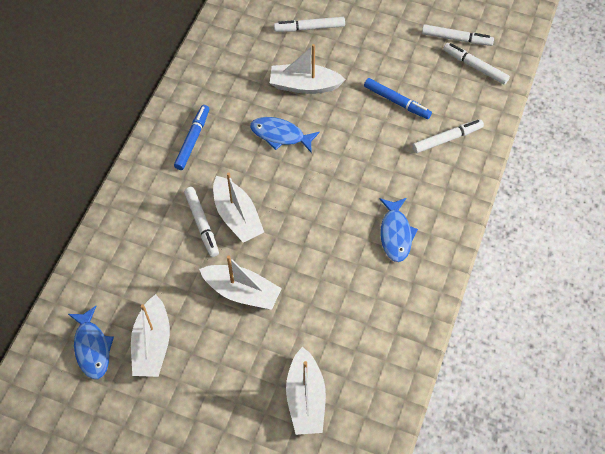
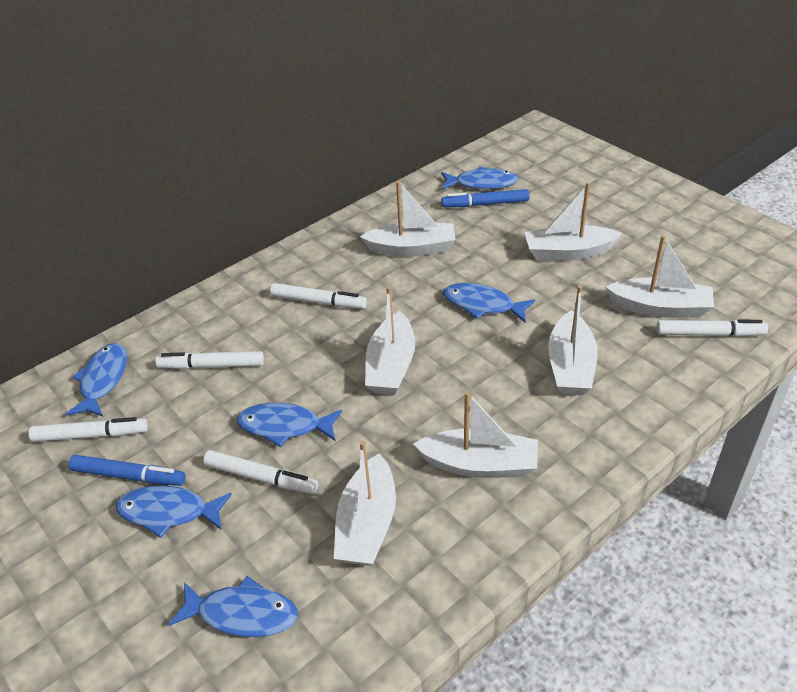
blue fish: [68,306,114,379] [250,117,320,153] [380,198,418,262] = 3 -> [66,343,127,417] [116,486,232,538] [168,576,298,637] [237,403,342,447] [441,166,518,189] [443,283,535,323] = 6
white boat: [131,294,170,377] [199,255,282,310] [213,173,264,243] [270,44,346,94] [286,347,326,435] = 5 -> [334,441,396,566] [360,181,455,257] [365,286,415,395] [413,391,538,478] [524,182,622,260] [548,285,598,395] [606,235,714,318] = 7

